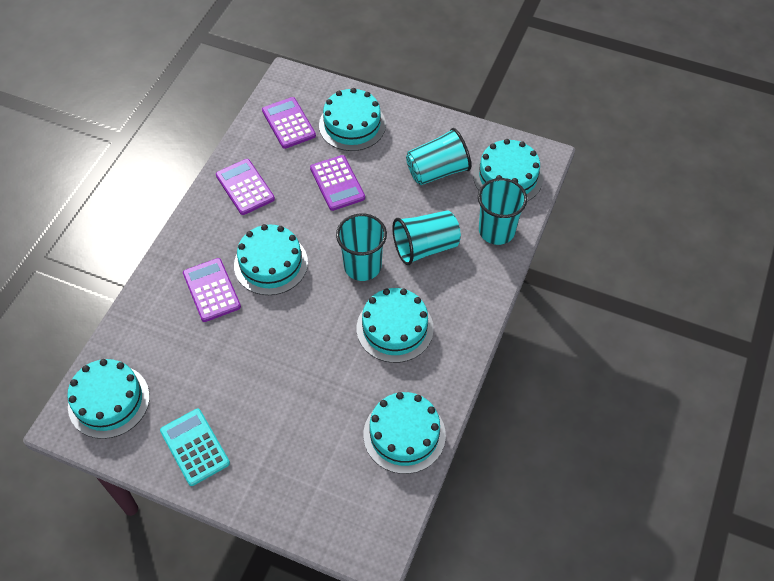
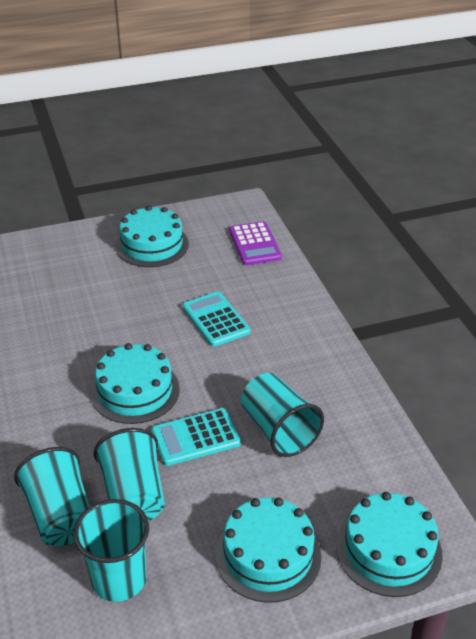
purple calculator: [183,258,241,322] [216,159,275,215] [262,97,316,149] [310,155,365,211] = 4 -> [229,221,282,265] = 1
turquoise cake: [67,359,150,439] [234,224,308,295] [319,88,386,151] [357,288,434,363] [363,392,446,474] [473,139,543,201] = 6 -> [91,343,180,424] [115,206,189,267] [215,497,321,603] [336,492,443,597] = 4
turquoise calculator: [160,409,230,486] = 1 -> [151,408,241,466] [183,292,251,347] = 2

